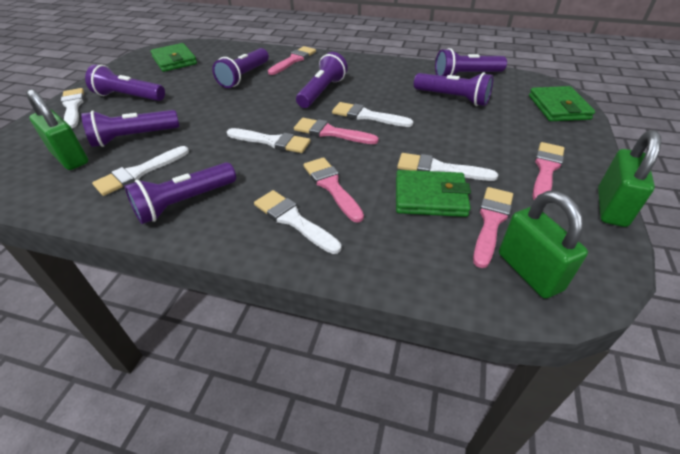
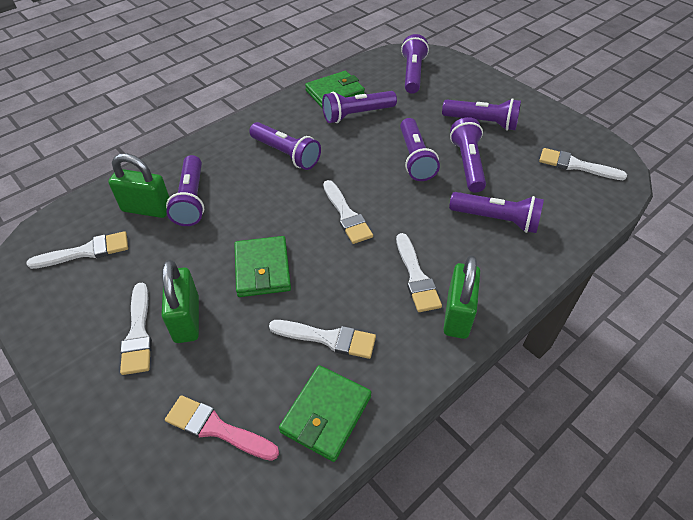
pink brush: [268,46,316,75] [294,118,379,144] [303,157,364,223] [473,187,513,268] [533,142,564,200] = 5 -> [165,395,279,461] = 1
purple flashlight: [81,110,179,147] [85,64,165,101] [124,162,236,224] [212,48,269,88] [296,52,348,108] [414,73,494,106] [435,48,507,76] = 7 -> [166,155,204,226] [249,122,321,170] [322,91,397,123] [400,118,440,181] [401,34,429,94] [442,99,521,131] [449,192,544,233] [450,117,486,193] = 8

